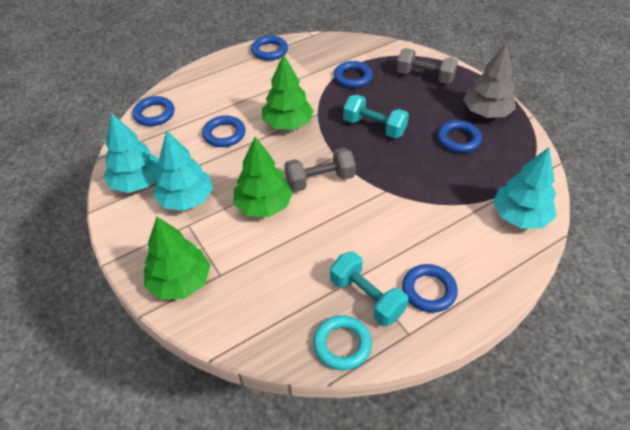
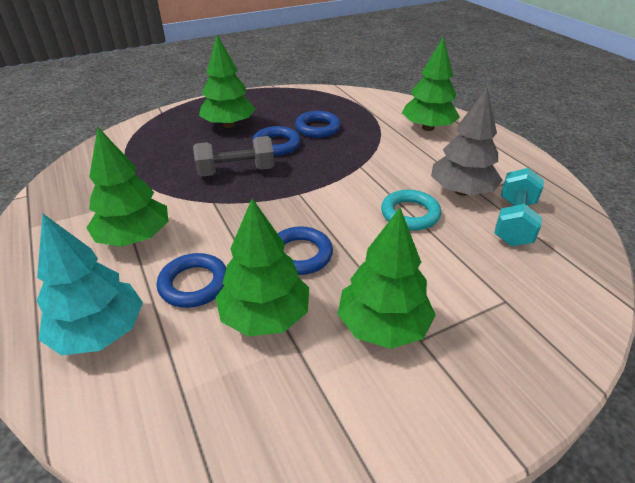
blue ring: [132,96,175,126] [202,115,245,147] [251,35,288,61] [334,61,373,88] [402,264,458,313] [437,120,482,153] = 6 -> [157,253,227,308] [252,126,301,156] [277,226,333,275] [295,111,341,138] = 4
green tree: [144,217,211,300] [234,137,293,217] [262,54,314,130] = 3 -> [86,127,169,247] [199,35,256,128] [215,198,309,337] [338,208,436,349] [402,36,460,131] = 5
grey dumbbell: [284,148,356,192] [396,48,458,84] = 2 -> [193,136,274,177] = 1
turquoise dumbbell: [330,252,408,326] [343,95,409,138] = 2 -> [494,168,544,246] = 1
turquoise tree: [103,113,160,193] [153,130,213,211] [493,147,556,229] = 3 -> [37,214,143,356] = 1

